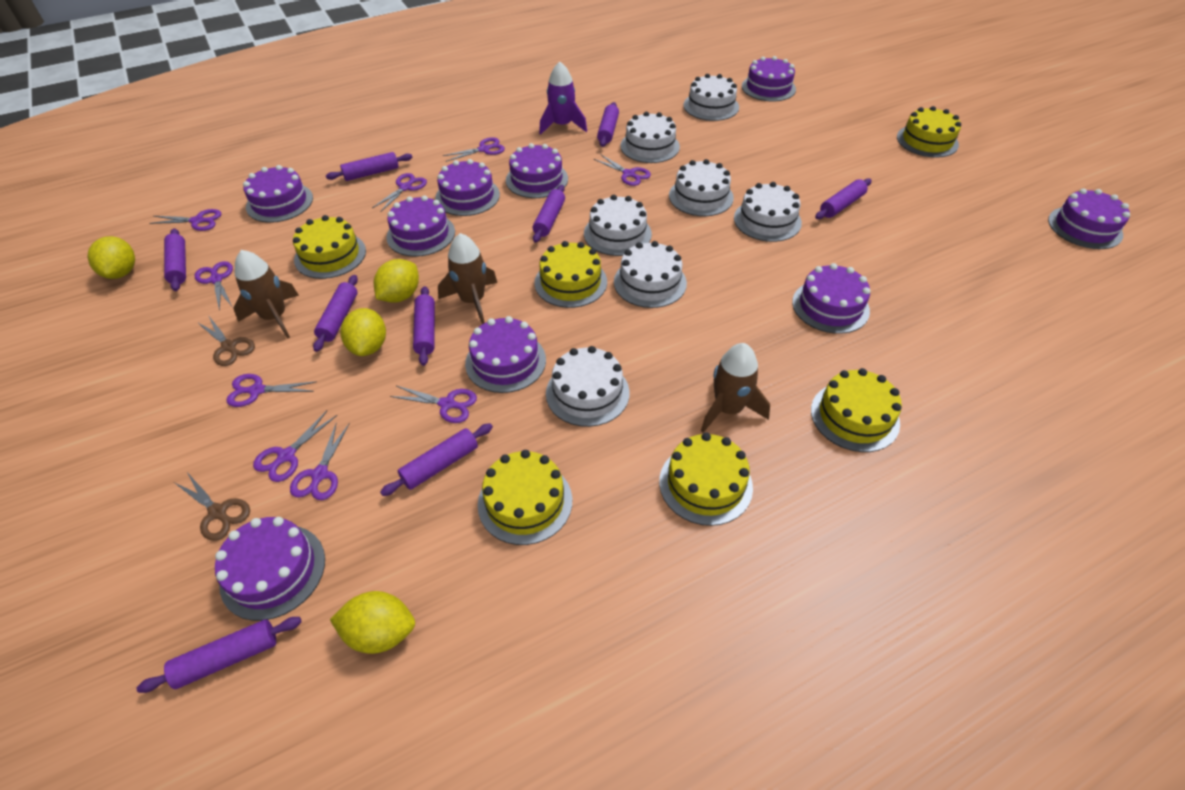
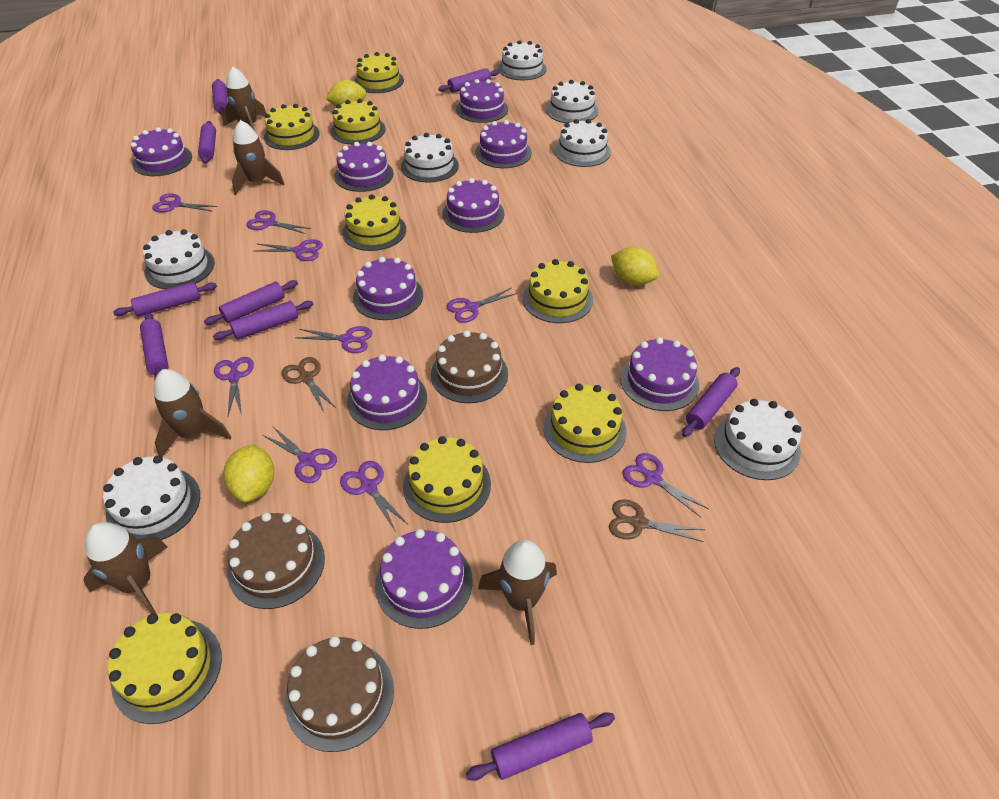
brown cake: none = 0 -> [227,513,325,609] [285,636,394,752] [431,330,508,403] = 3
brown rocket: [233,250,299,339] [438,233,497,324] [701,343,770,433] = 3 -> [83,522,168,614] [153,369,231,457] [222,67,267,131] [232,120,285,195] [478,540,557,645] = 5
purple rocket: [539,62,587,135] = 1 -> none = 0
yellow cake: [293,215,366,279] [478,450,572,545] [535,241,607,308] [659,432,753,526] [811,368,902,452] [897,106,961,158] = 6 -> [108,613,222,724] [264,104,320,150] [331,99,386,145] [342,194,406,251] [354,52,404,93] [403,436,491,523] [523,259,593,323] [544,384,626,463] = 8
yellow lemon: [87,236,135,279] [330,591,415,654] [340,308,386,356] [374,259,419,302] = 4 -> [223,444,274,502] [325,80,366,107] [611,247,659,286] = 3

